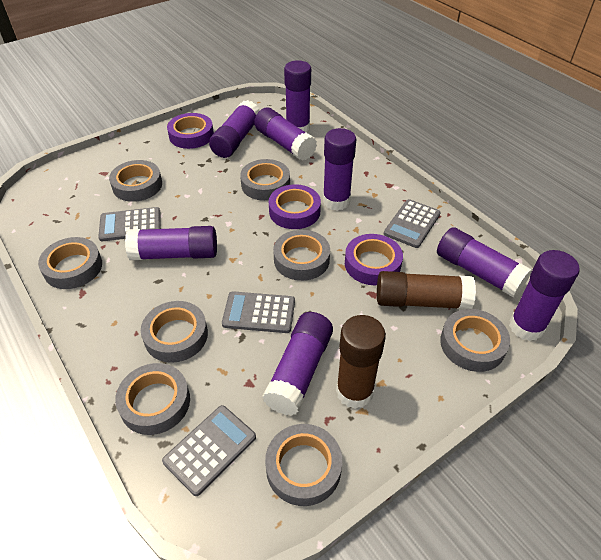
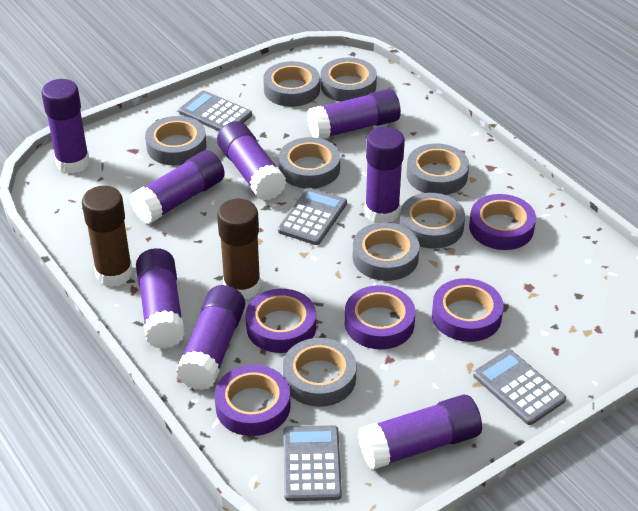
purple tape: [167,113,214,149] [269,184,321,229] [345,234,403,285] = 3 -> [215,365,290,436] [245,289,316,353] [345,285,415,349] [432,278,504,342] [469,194,536,250] = 5

